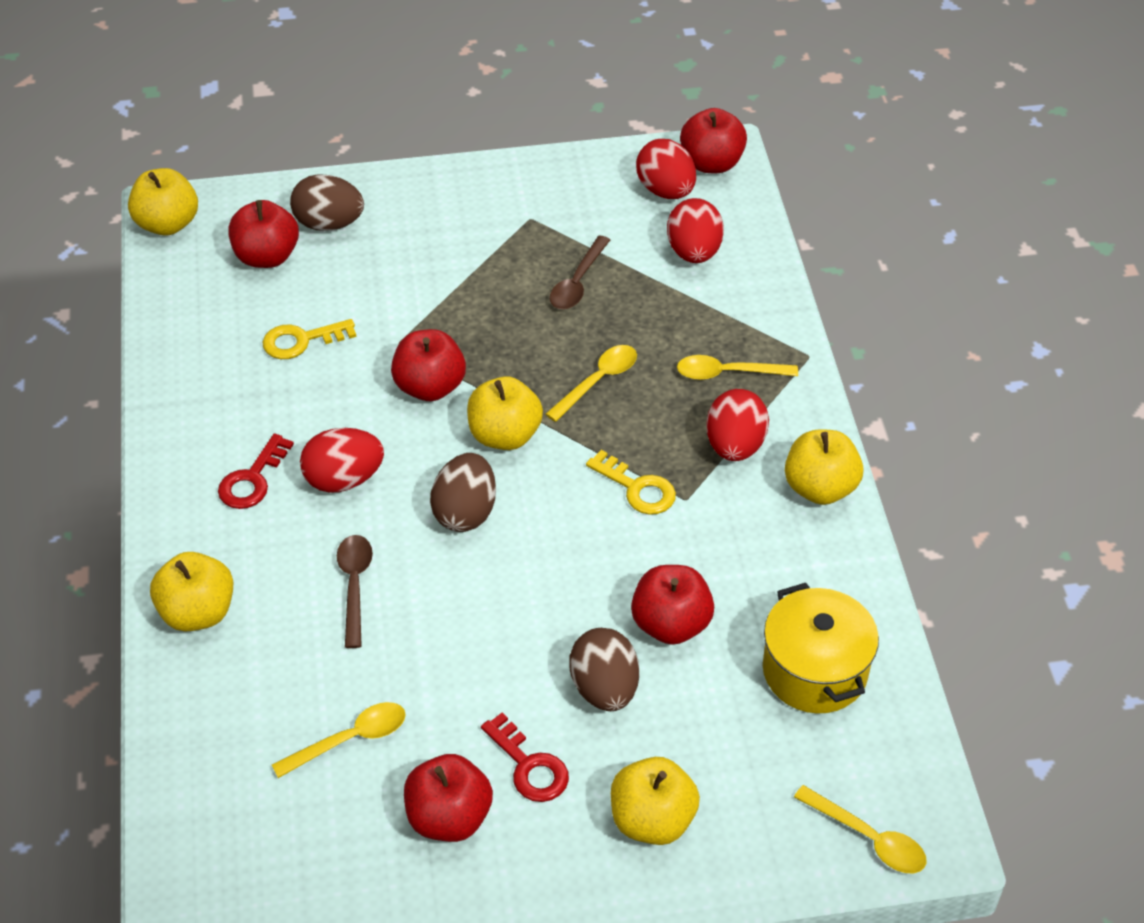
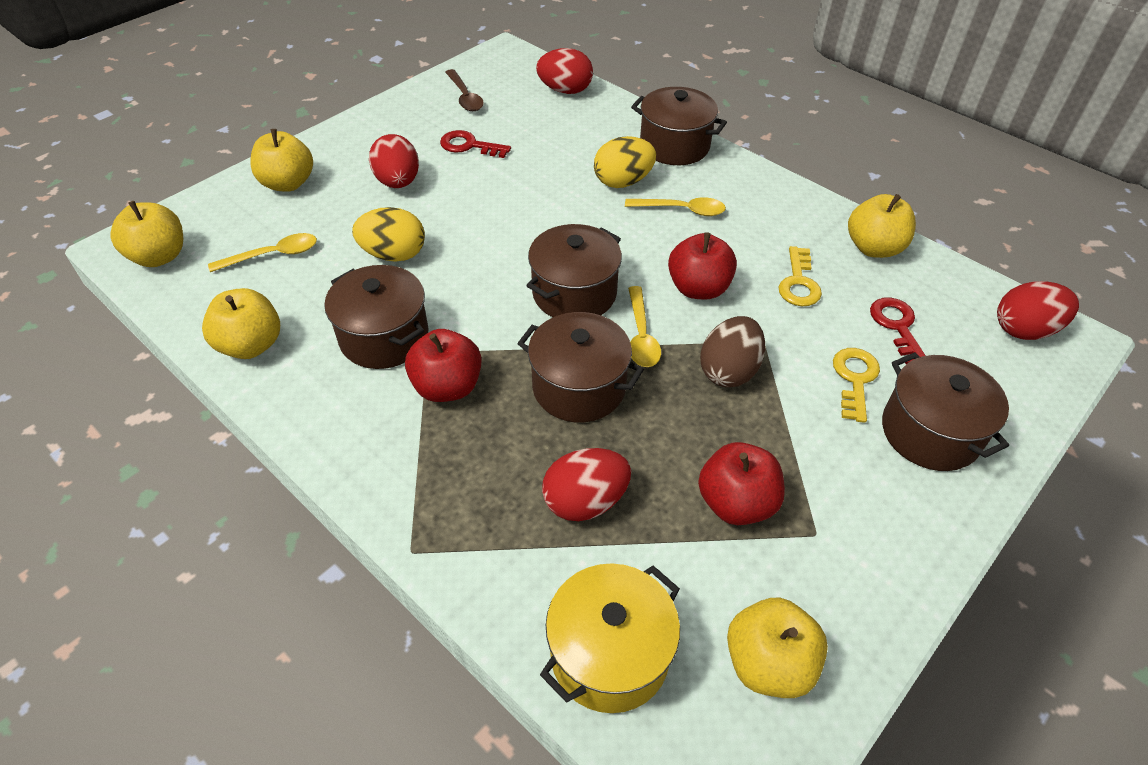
brown egg: [290,174,364,231] [430,453,496,532] [569,628,639,711] = 3 -> [700,316,765,387] = 1
brown pot: none = 0 -> [325,265,428,369] [517,312,644,422] [526,224,622,317] [631,87,727,165] [882,352,1009,471] = 5
brown spoon: [337,535,373,648] [550,236,610,309] = 2 -> [445,69,484,111] = 1
red apple: [228,200,299,268] [391,329,466,401] [404,754,493,842] [631,565,714,645] [680,108,747,173] = 5 -> [405,329,482,402] [668,232,737,299] [698,442,785,525] = 3
yellow egg: none = 0 -> [352,207,425,262] [594,136,656,188] = 2
yellow spoon: [272,702,406,778] [546,345,637,422] [677,355,798,380] [794,785,927,873] = 4 -> [208,233,317,272] [625,197,726,216] [628,286,661,367] = 3

